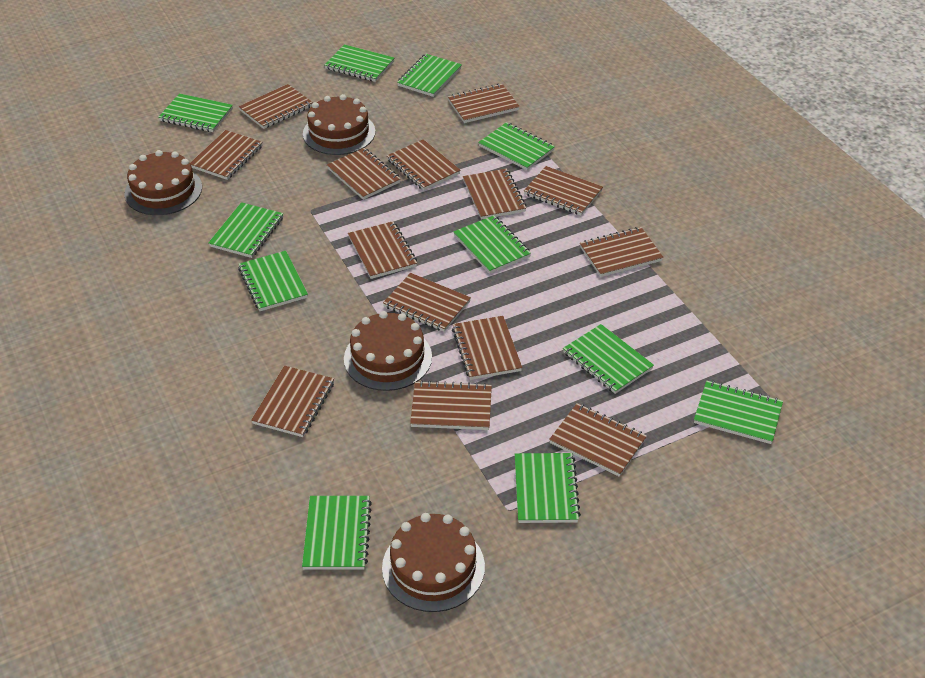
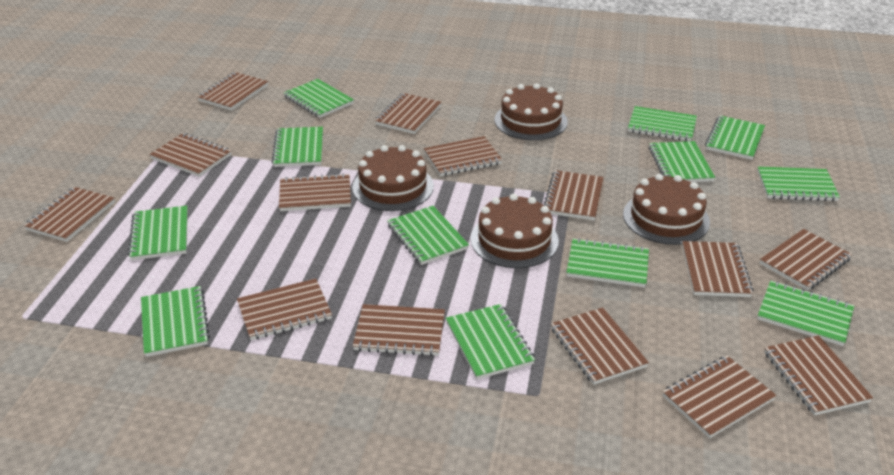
green notebook: [158,93,233,132] [208,202,283,258] [238,251,308,311] [302,496,372,570] [325,44,394,82] [397,54,462,97] [453,215,531,274] [478,122,555,170] [515,453,581,523] [563,324,654,394] [694,381,783,444] = 11 -> [128,206,188,260] [141,286,210,357] [272,127,323,167] [284,79,354,118] [387,206,469,265] [446,304,535,379] [566,238,649,288] [628,106,697,141] [649,141,715,182] [705,116,765,160] [757,166,840,201] [757,281,854,346] = 12

